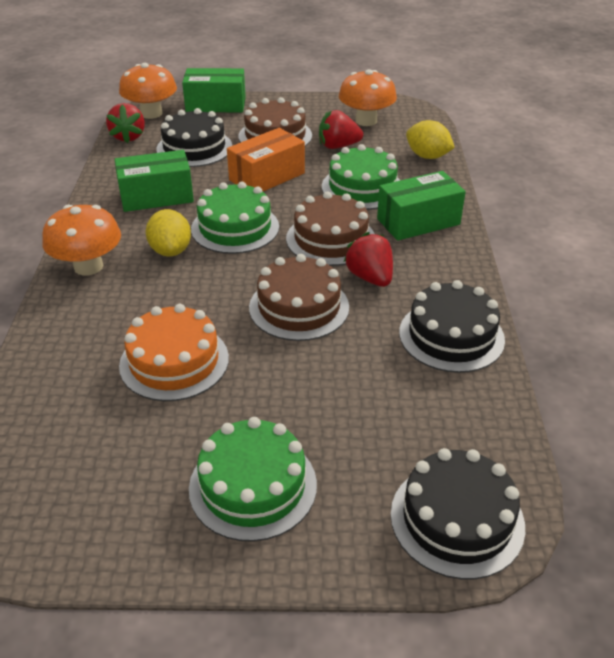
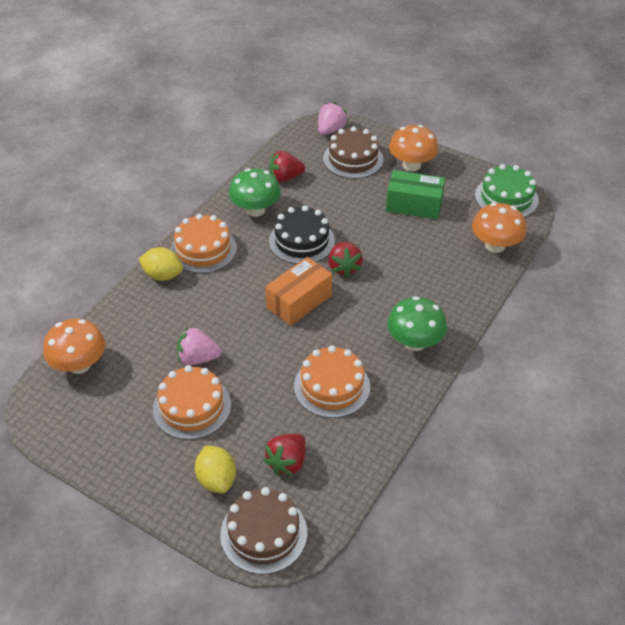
black cake: [156,108,232,167] [391,448,525,579] [399,280,505,373] = 3 -> [269,205,335,264] = 1
brown cake: [239,97,312,146] [249,254,349,341] [286,191,374,266] = 3 -> [220,487,307,574] [323,126,383,179] = 2
green box: [114,150,194,212] [182,68,246,112] [377,171,466,241] = 3 -> [386,170,445,219] = 1
green cake: [189,417,317,542] [191,182,279,254] [322,144,400,210] = 3 -> [475,164,539,217] = 1
green mushroom: none = 0 -> [229,168,281,217] [387,296,447,351] = 2
orange cake: [119,304,229,401] = 1 -> [153,365,231,440] [170,214,237,274] [294,346,370,418] = 3
pink strawberry: none = 0 -> [177,327,221,365] [318,102,348,135] = 2

